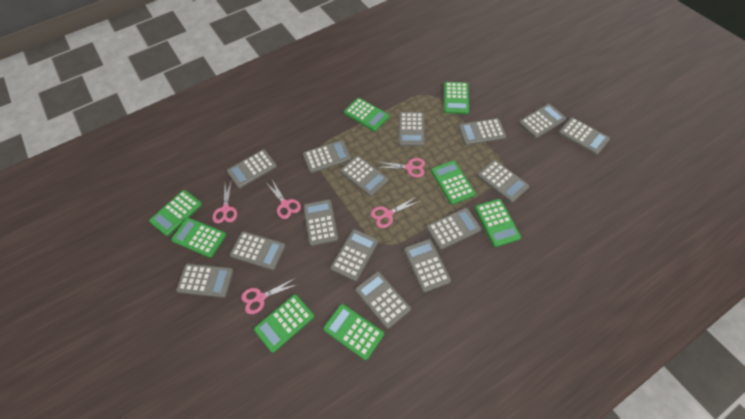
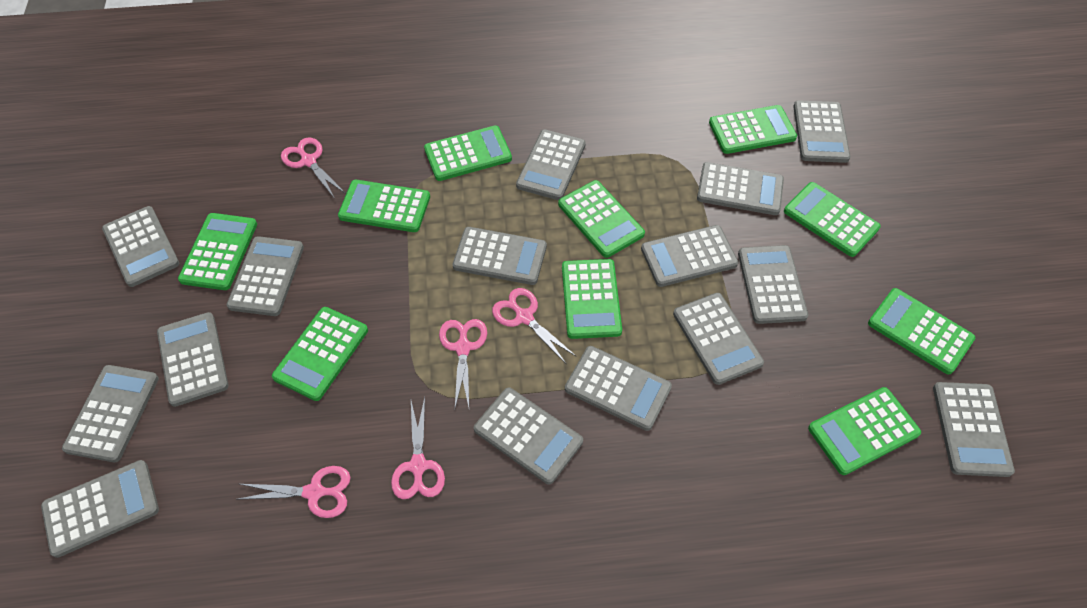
green calculator: [149,190,202,236] [171,218,226,258] [254,294,314,353] [323,304,384,360] [344,98,389,131] [431,161,476,205] [444,82,469,114] [475,199,521,247] = 8 -> [178,213,257,290] [272,307,368,401] [338,180,430,232] [424,125,512,181] [558,180,645,258] [562,259,622,339] [709,105,797,154] [784,182,881,257] [808,387,921,475] [868,288,975,374] = 10

